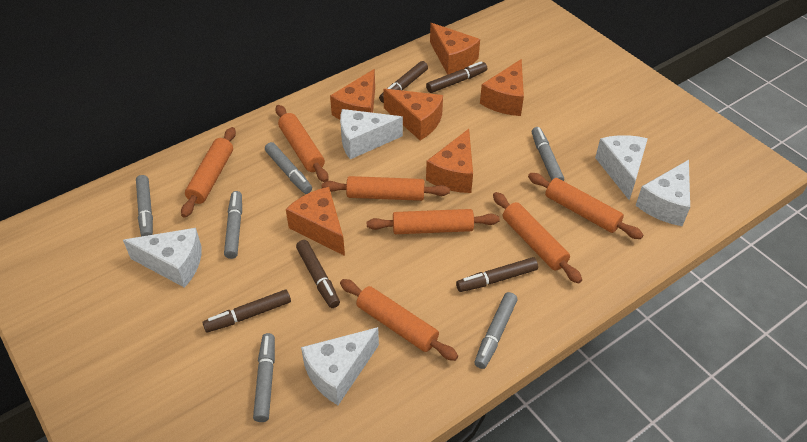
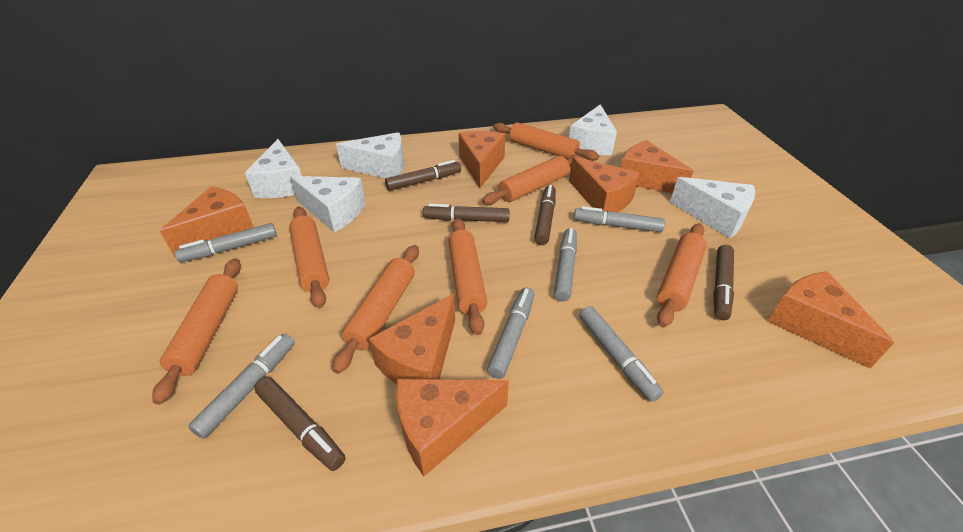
orange cheese: [286,187,345,256] [330,69,375,120] [383,89,443,140] [426,129,473,193] [430,23,480,75] [480,59,524,116] = 6 -> [160,186,254,257] [369,294,455,384] [396,379,509,476] [459,131,505,188] [569,156,640,212] [620,140,693,193] [768,271,895,369] = 7

